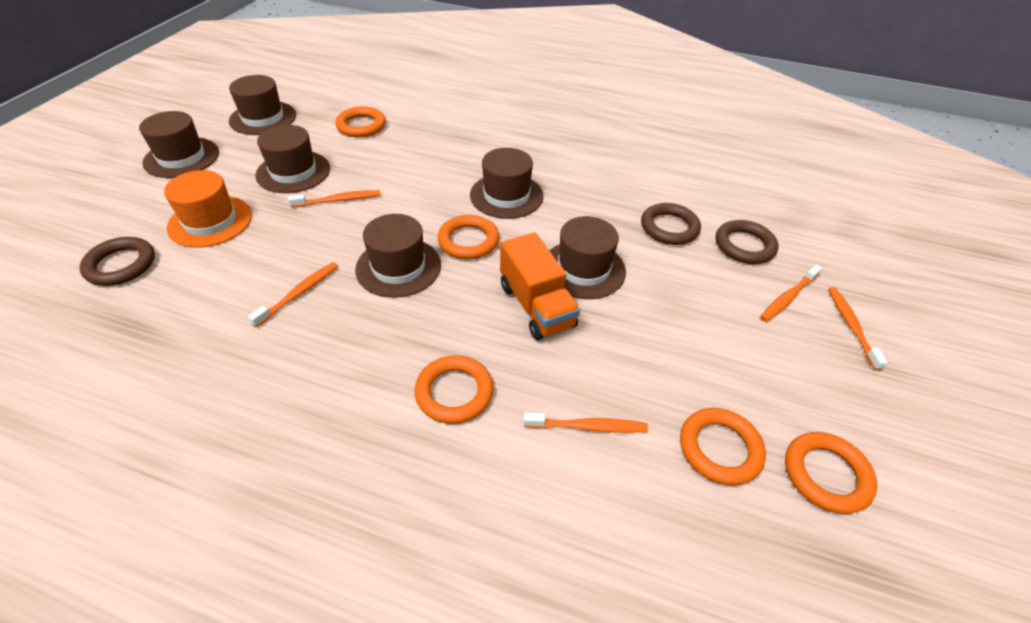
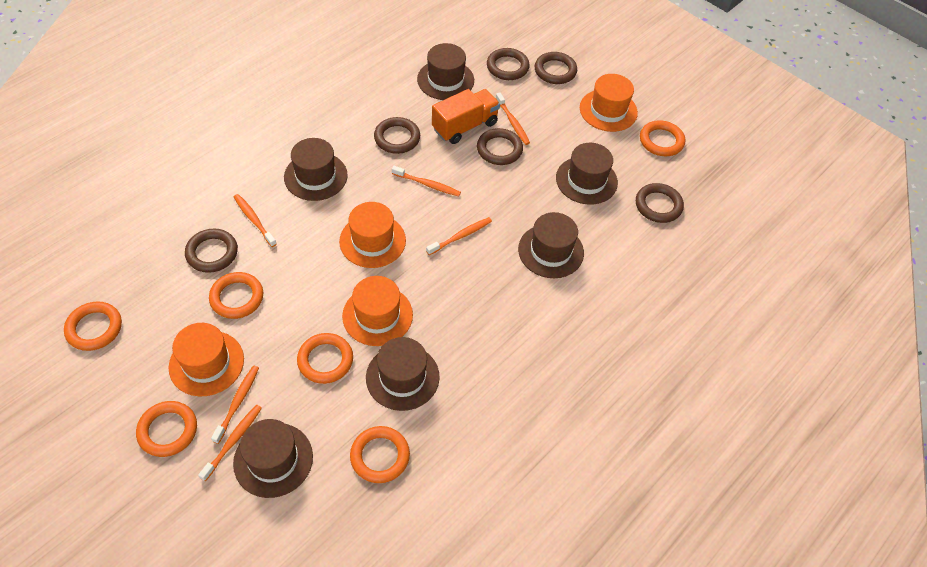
brown ring: [80,237,155,286] [641,203,701,245] [716,220,778,264] = 3 -> [185,229,238,273] [374,117,420,154] [477,128,523,165] [487,48,530,80] [535,52,577,84] [636,183,684,223] = 6
orange hat: [164,170,252,248] = 1 -> [169,323,244,396] [339,202,406,268] [342,276,413,346] [580,74,638,132] = 4
orange ring: [335,106,386,137] [414,355,494,424] [438,215,499,259] [680,408,766,485] [785,432,877,514] = 5 -> [64,301,122,351] [136,401,197,457] [209,272,263,319] [297,333,353,384] [350,426,410,483] [640,120,685,156] = 6
orange toothbrush: [248,262,338,327] [288,190,381,208] [523,412,648,433] [760,264,822,322] [828,287,888,370] = 5 -> [198,405,262,481] [211,365,259,444] [234,194,277,247] [392,166,461,197] [426,217,492,255] [495,92,530,145] = 6

